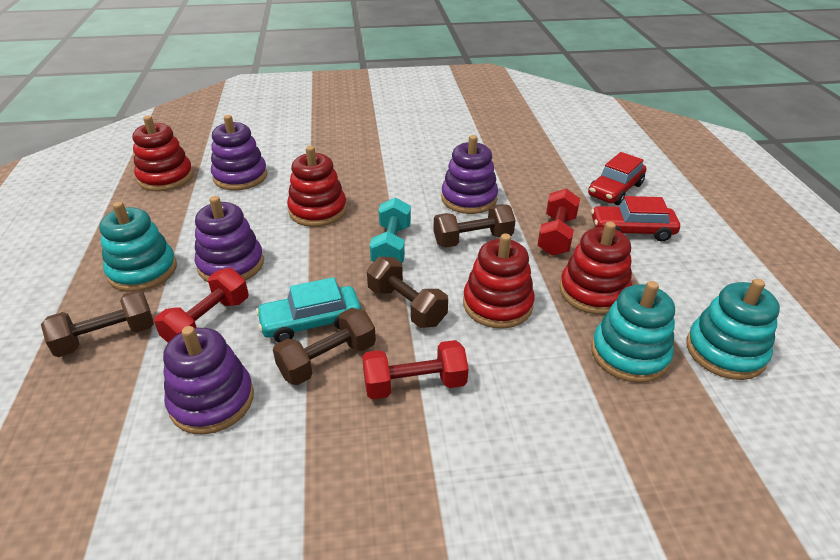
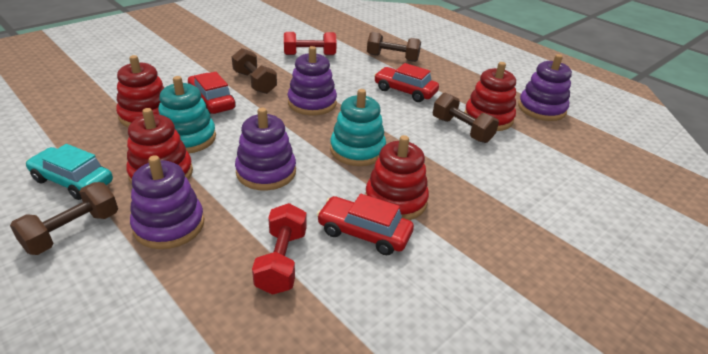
red car: [588,152,646,205] [591,196,680,242] = 2 -> [188,72,235,114] [317,194,414,255] [374,63,439,102] = 3
red dumbbell: [154,268,249,343] [362,340,469,400] [537,188,580,256] = 3 -> [252,203,306,295] [284,32,337,55] = 2
turquoise dumbbell: [370,197,411,263] = 1 -> none = 0
turquoise stacking toy: [99,201,177,292] [591,281,675,383] [686,279,780,380] = 3 -> [158,76,216,153] [330,89,386,166] = 2

